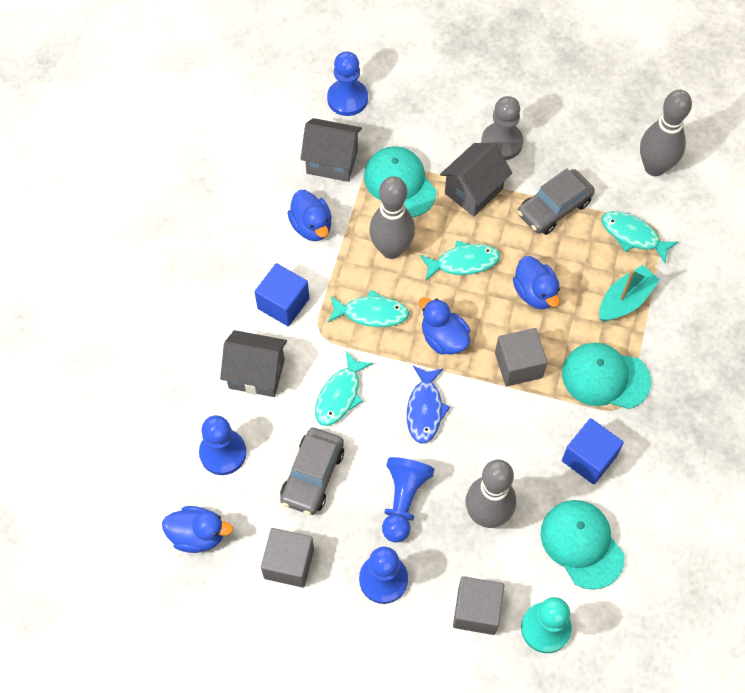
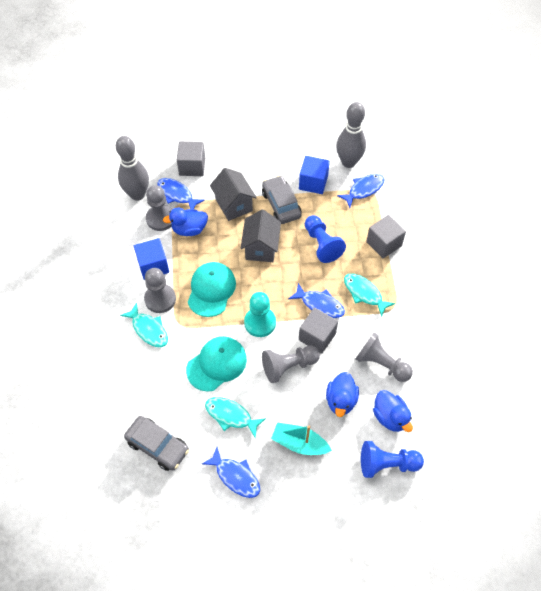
blue duck: [162,506,233,553] [288,190,332,241] [419,297,470,355] [513,256,560,309] = 4 -> [163,208,208,236] [326,372,359,417] [373,390,413,432] = 3
blue fish: [407,366,450,444] = 1 -> [157,178,205,209] [202,447,260,498] [288,283,345,318] [337,174,384,208] = 4
blue pawn: [199,415,247,475] [327,51,368,116] [359,547,408,604] [382,457,434,543] = 4 -> [305,215,346,263] [361,441,424,478] = 2
grey bowling pin: [369,176,415,259] [465,460,516,528] [640,90,692,176] = 3 -> [116,136,149,201] [336,102,366,168] = 2
grey house: [220,330,287,397] [301,118,362,182] [440,143,512,216] = 3 -> [210,168,257,221] [240,210,281,262] = 2
grey pawn: [481,96,523,160] = 1 -> [144,268,176,313] [146,185,173,231] [262,346,320,383] [355,332,413,382] = 4
turquoise cap: [364,146,436,218] [541,500,625,590] [562,343,651,409] = 3 -> [186,336,247,392] [188,262,236,317] = 2
turquoise fish: [315,351,373,426] [327,290,409,327] [420,241,500,280] [601,211,679,263] = 4 -> [120,302,168,347] [205,397,266,438] [344,274,395,317] = 3

